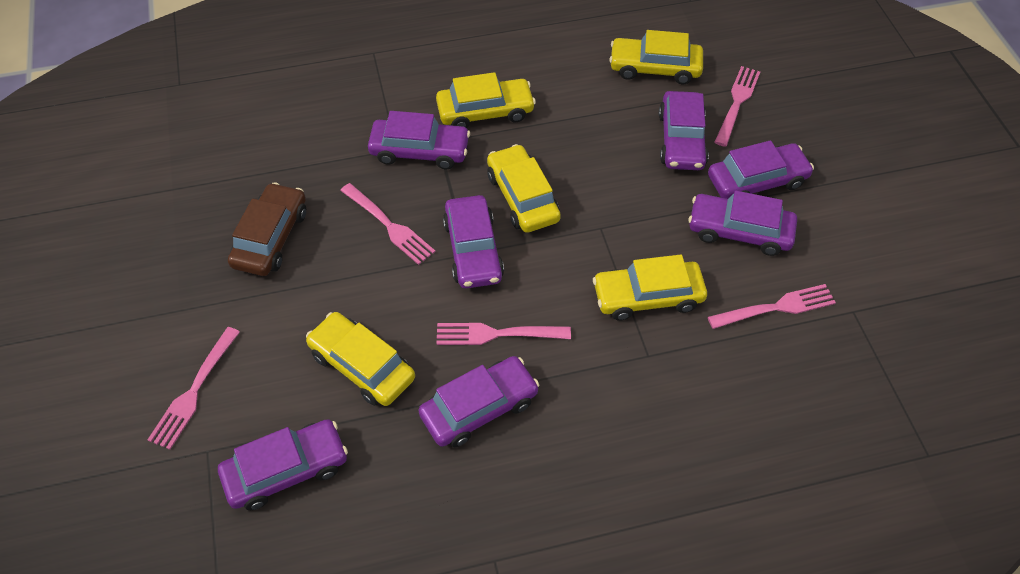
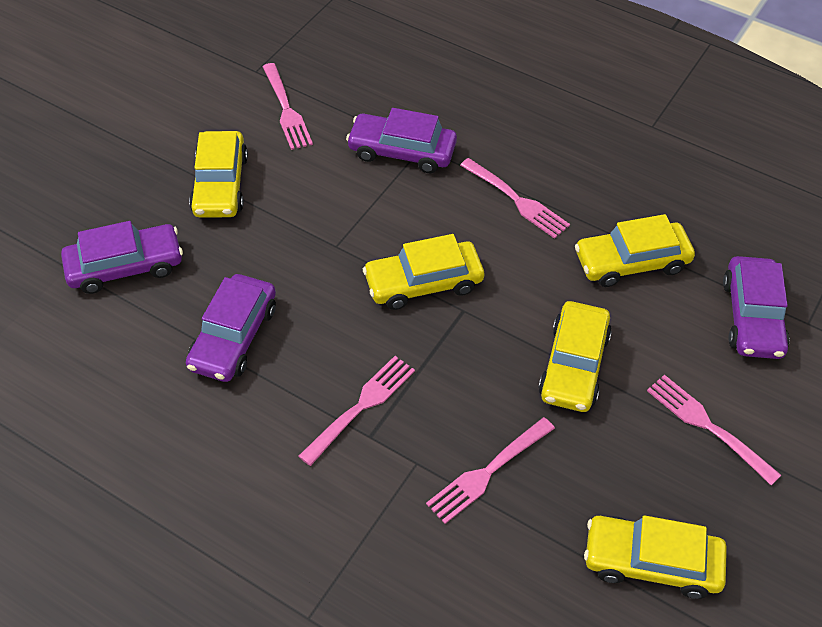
brown car: [228,182,306,276] = 1 -> none = 0
purple car: [218,419,348,510] [368,111,470,169] [418,356,539,447] [443,195,504,289] [659,91,709,170] [689,191,797,256] [708,140,814,199] = 7 -> [61,221,183,294] [186,274,276,382] [346,108,457,173] [723,256,790,359] = 4

